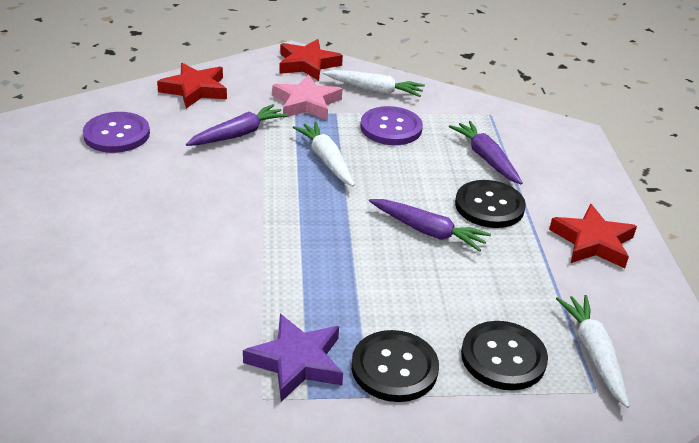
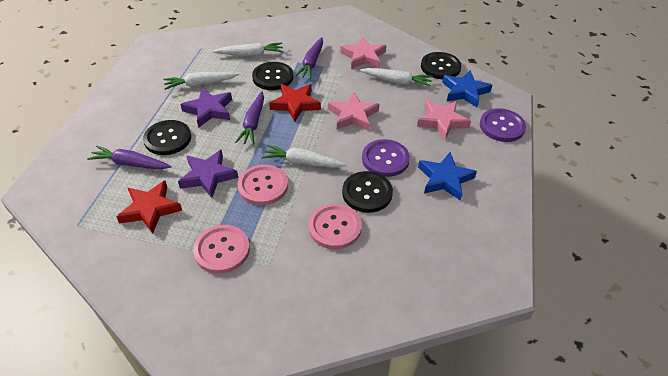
black button: [351,330,439,402] [455,180,526,228] [461,321,548,390] = 3 -> [143,120,191,155] [252,62,294,90] [342,171,393,213] [421,52,461,79] = 4
blue star: none = 0 -> [418,152,477,201] [442,70,492,108] = 2
pink button: none = 0 -> [193,225,250,274] [238,165,288,205] [308,204,362,249] = 3
pink star: [272,74,342,120] = 1 -> [328,92,379,131] [340,37,386,69] [417,100,471,140] = 3
purple star: [243,314,343,402] = 1 -> [178,150,238,198] [180,88,232,128] = 2
red star: [157,63,227,108] [279,39,343,81] [549,204,637,268] = 3 -> [116,180,182,234] [269,84,321,122] = 2
white carrot: [292,121,355,187] [323,70,425,97] [556,295,630,408] = 3 -> [164,72,239,90] [213,43,283,56] [262,144,347,168] [360,68,433,87] = 4

